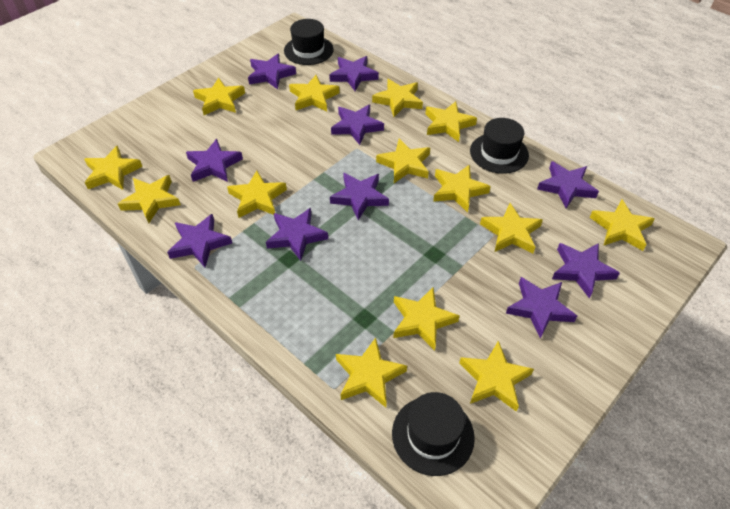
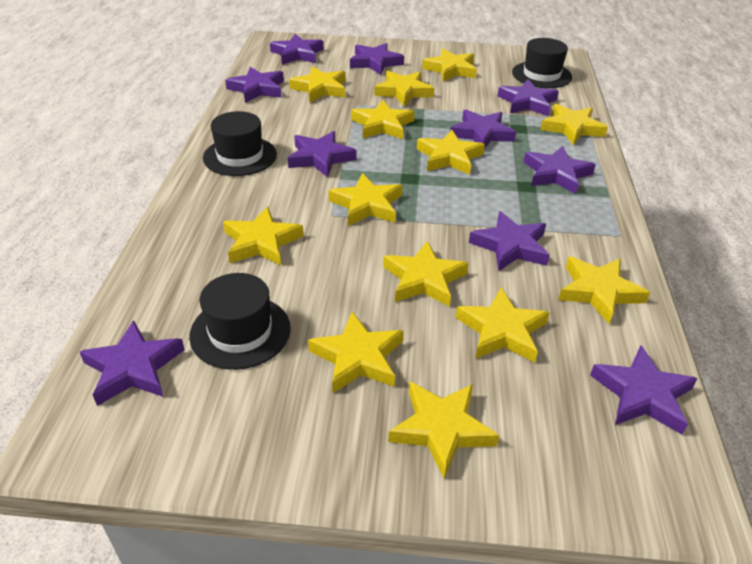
yellow star: [84,146,143,190] [118,175,181,223] [193,77,245,115] [227,171,287,218] [289,75,339,112] [336,338,407,408] [372,79,423,117] [376,139,430,183] [393,288,459,351] [425,101,477,142] [433,164,491,213] [459,341,534,412] [480,203,543,253] [590,199,655,251] = 14 -> [223,207,304,266] [289,66,346,102] [308,312,404,393] [328,173,403,226] [351,100,415,139] [374,71,434,107] [383,241,468,307] [388,382,499,478] [417,130,485,175] [422,49,477,82] [456,288,550,362] [540,104,608,145] [558,257,650,324] = 13

